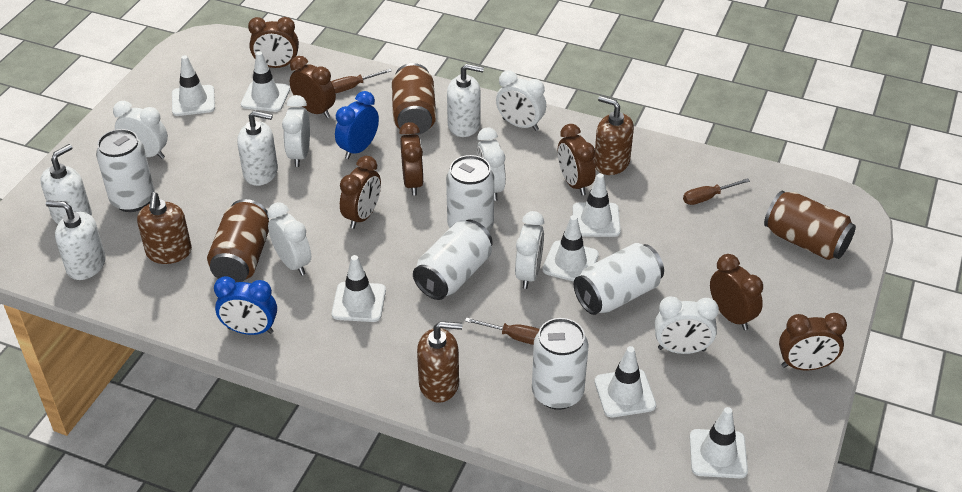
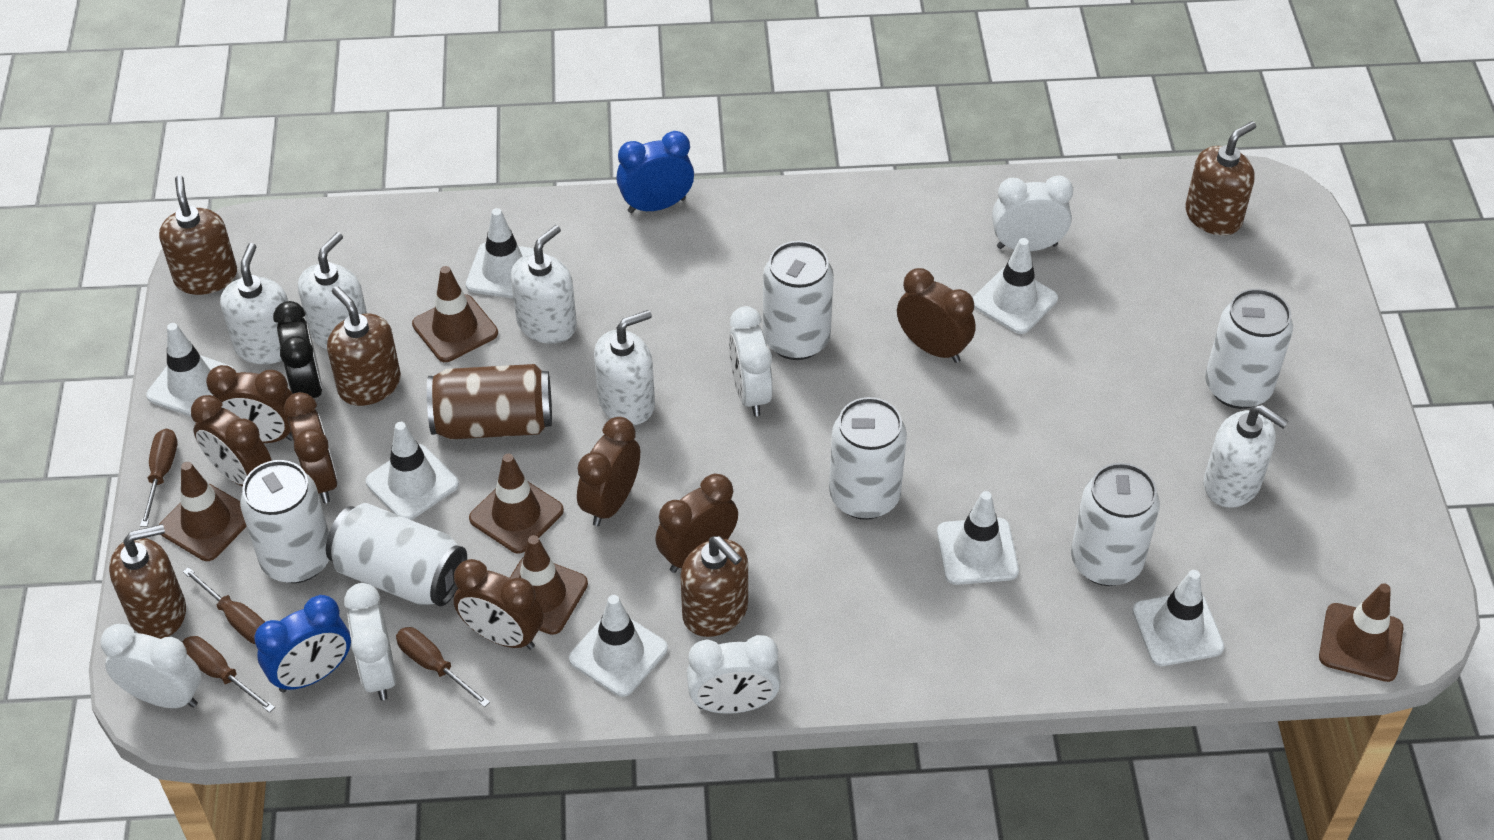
black clock: none = 0 -> [273,301,322,398] = 1
brown can: [207,199,269,282] [392,63,436,135] [764,191,856,260] = 3 -> [427,364,552,440] = 1
brown screwdriver: [331,69,392,93] [465,317,540,345] [683,178,750,205] = 3 -> [140,429,177,527] [182,636,275,713] [183,567,265,644] [396,627,490,707] = 4
brown soap dispenser: [137,192,192,264] [417,321,462,403] [594,96,634,175] = 3 -> [109,524,186,639] [159,175,237,295] [327,286,401,406] [680,536,748,637] [1185,121,1256,236] = 5
brown traffic cone: none = 0 -> [159,462,247,561] [412,266,498,362] [469,454,564,554] [510,535,588,635] [1319,583,1403,682] = 5
white can: [96,129,155,212] [413,220,492,300] [446,155,494,231] [532,318,588,410] [574,243,664,315] = 5 -> [240,460,329,583] [326,503,467,607] [763,241,834,360] [829,397,907,520] [1071,463,1160,586] [1205,289,1293,409] = 6
white clock: [113,101,168,159] [267,202,311,276] [282,95,310,167] [476,128,506,201] [496,71,546,131] [515,211,544,289] [655,296,719,354] = 7 -> [100,624,201,708] [344,583,396,700] [687,635,781,714] [729,306,773,416] [992,176,1073,251] = 5
white soap dispenser: [40,144,92,224] [46,200,106,280] [237,111,278,186] [447,64,484,137] = 4 -> [220,243,288,364] [298,232,367,349] [511,225,577,344] [594,310,655,425] [1204,405,1288,508] = 5

